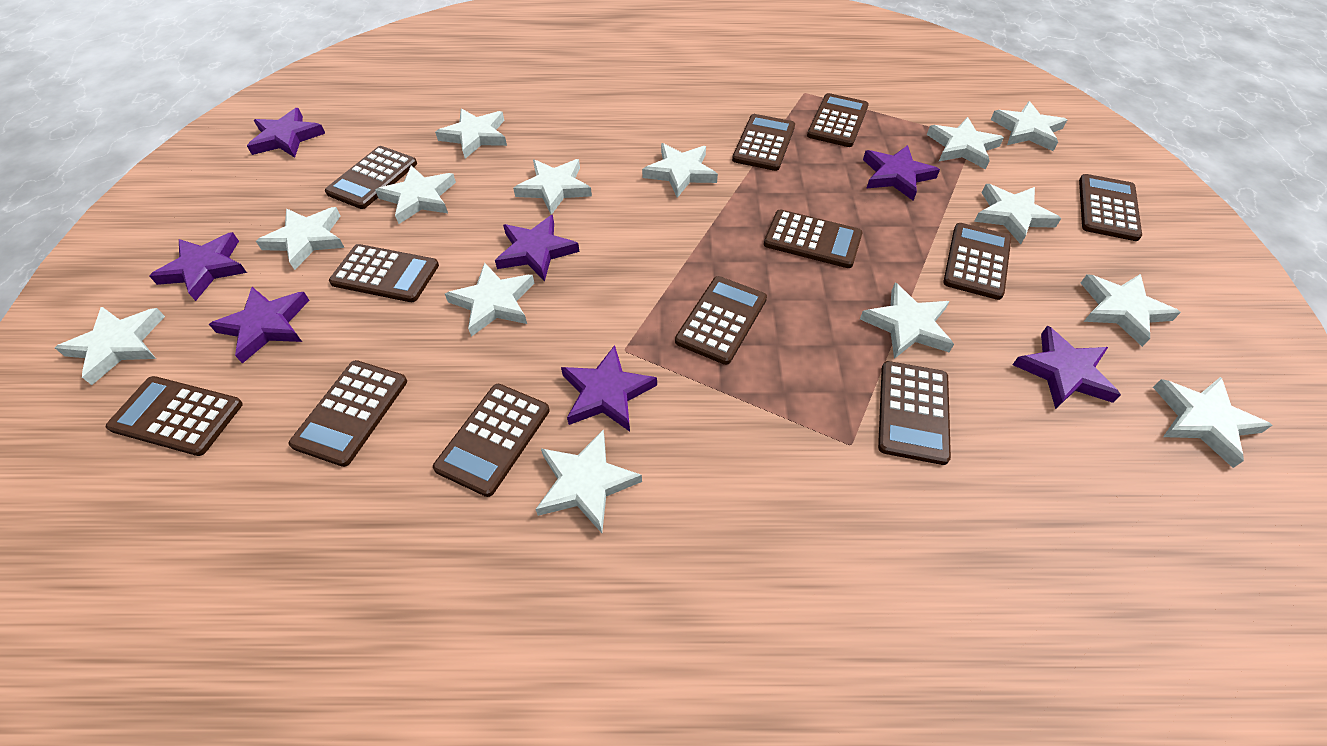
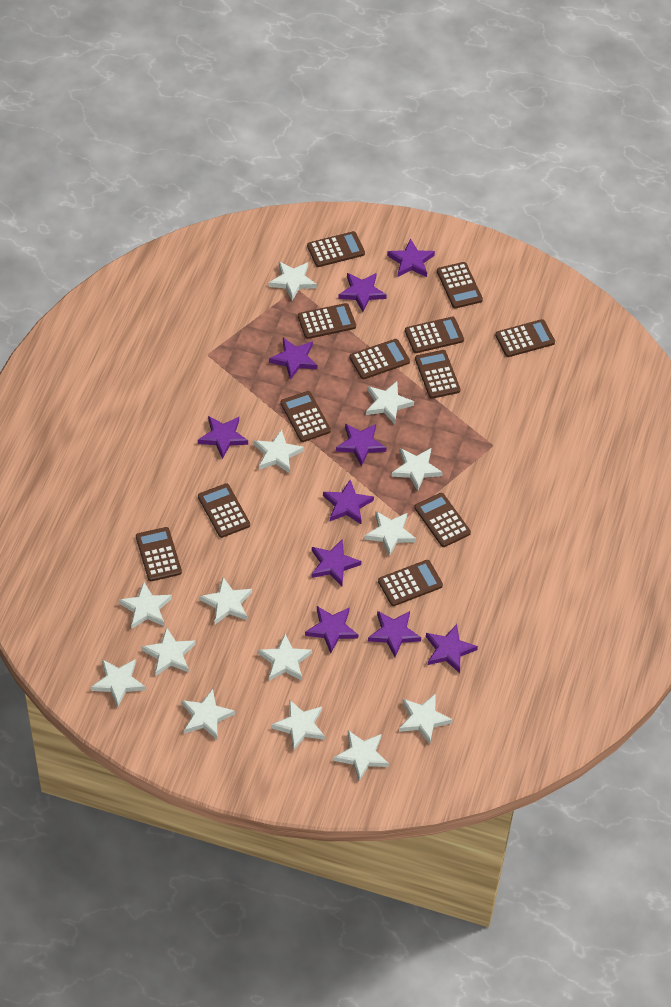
purple star: [149,232,247,301] [209,287,309,364] [247,108,325,158] [495,215,579,281] [561,345,657,432] [863,145,940,201] [1012,326,1121,409] = 7 -> [198,416,248,459] [269,338,318,380] [305,606,358,653] [311,540,361,586] [323,480,374,524] [336,424,386,466] [338,273,387,312] [368,611,421,657] [387,238,435,277] [426,624,478,674] = 10

